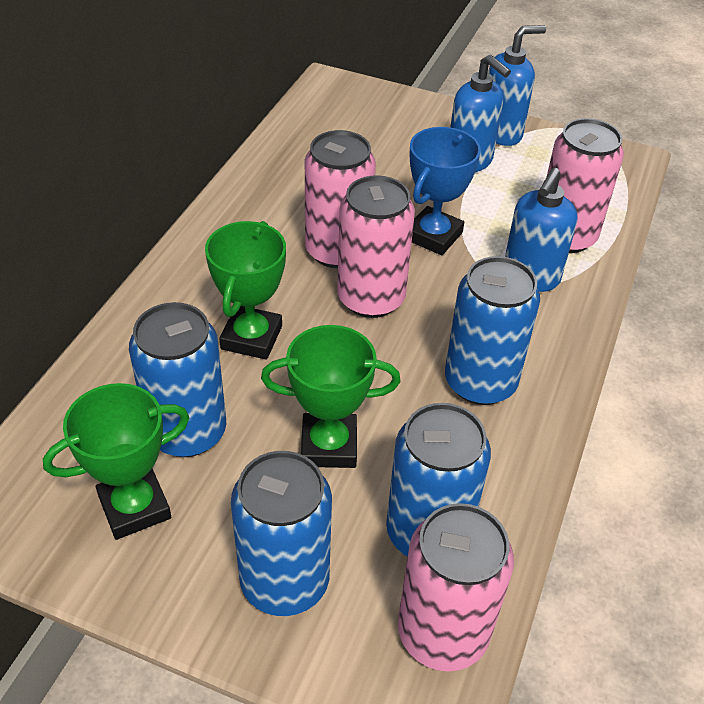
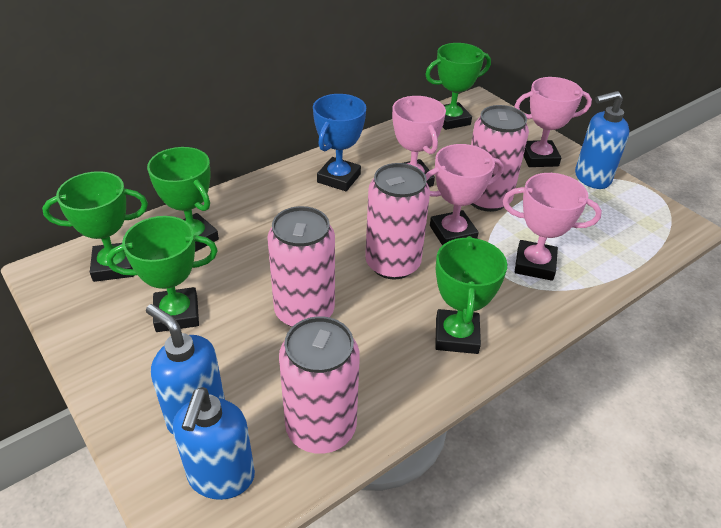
blue can: [129,302,226,457] [231,451,332,616] [386,403,491,557] [445,256,540,405] = 4 -> none = 0
green trophy: [43,383,189,540] [205,221,286,360] [261,325,401,468] = 3 -> [42,171,148,282] [106,216,218,332] [147,147,219,252] [425,43,491,130] [435,236,507,354] = 5
pink trophy: none = 0 -> [392,96,446,187] [425,144,504,246] [503,173,602,281] [514,77,592,167] = 4

